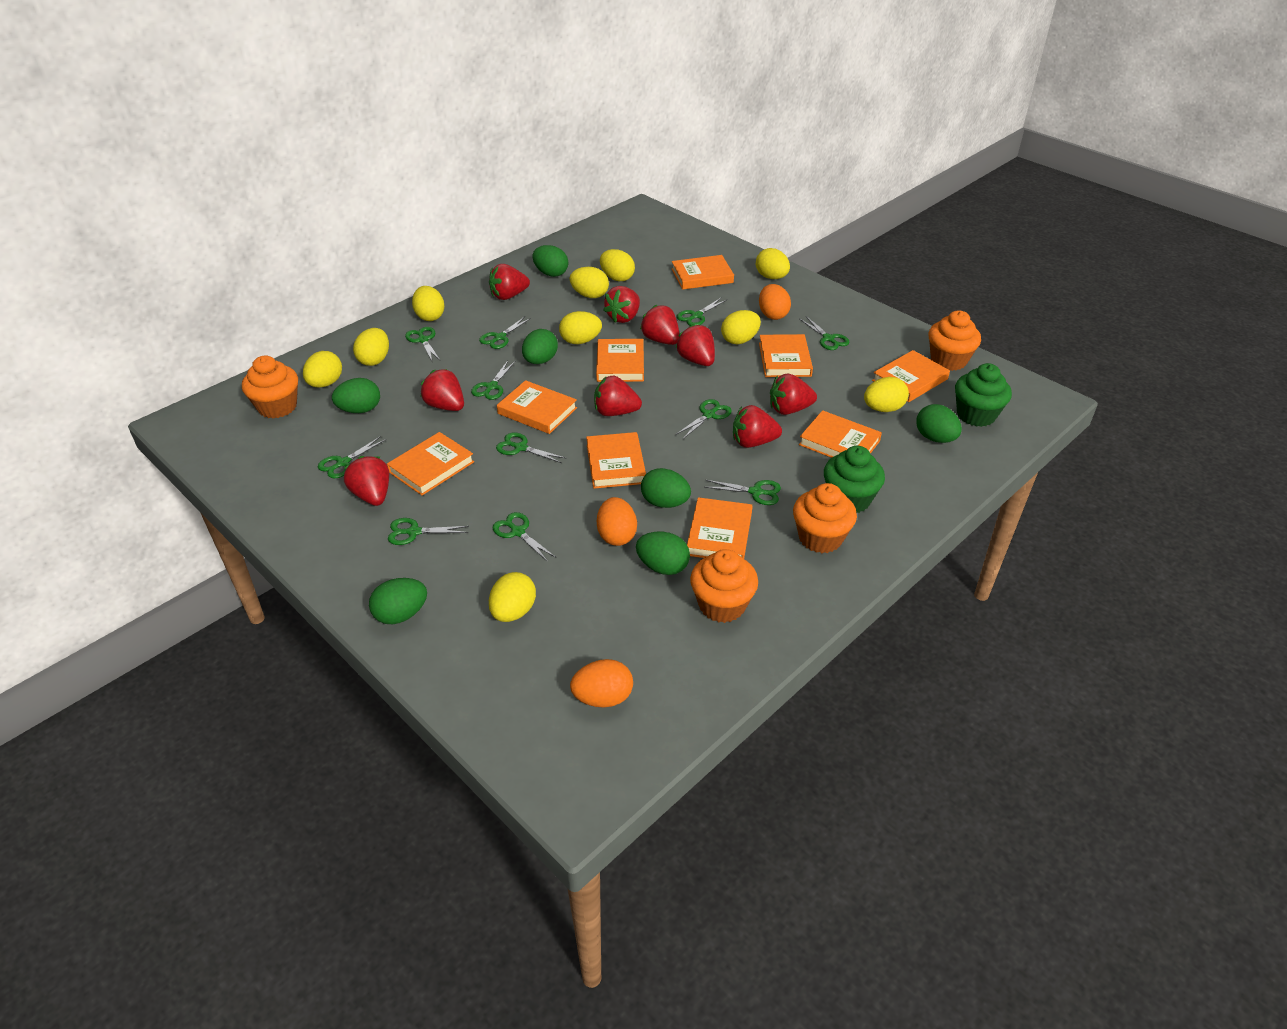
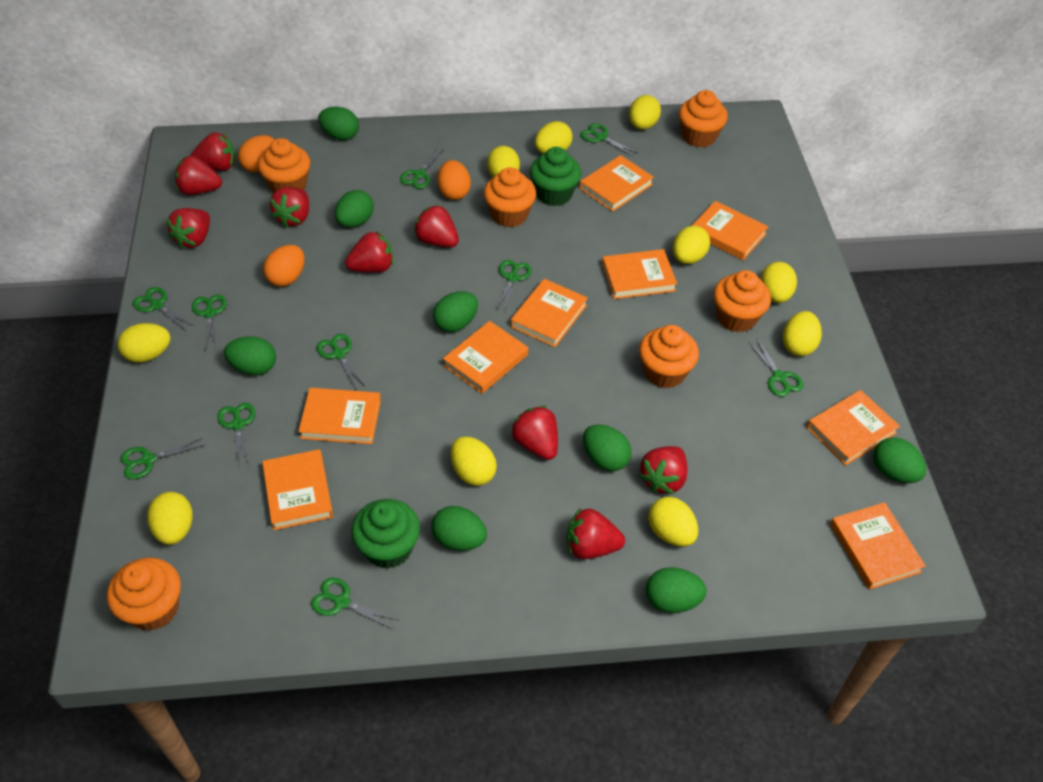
green egg: [332,378,380,413] [369,578,427,624] [522,329,558,364] [532,245,568,277] [636,532,690,575] [641,468,691,508] [916,404,962,443] = 7 -> [224,336,276,375] [318,107,359,140] [335,190,374,227] [431,506,487,551] [433,292,478,332] [583,424,632,471] [646,567,707,613] [873,437,927,483] = 8
green scissors: [318,436,386,478] [388,518,469,545] [405,327,441,361] [471,361,516,400] [479,317,531,349] [493,512,556,562] [496,433,567,463] [676,399,732,439] [677,298,727,326] [705,480,781,505] [800,316,849,350] = 11 -> [120,438,205,479] [133,287,193,330] [192,295,227,350] [217,403,255,468] [311,578,398,629] [317,334,365,389] [400,147,444,189] [496,260,532,312] [581,123,638,157] [749,339,804,397] = 10
orange cupcake: [242,355,298,418] [690,549,758,623] [793,483,857,553] [928,310,981,371] = 4 -> [107,557,181,631] [258,138,310,193] [484,167,536,227] [639,325,699,388] [679,90,728,148] [714,270,771,332] = 6

